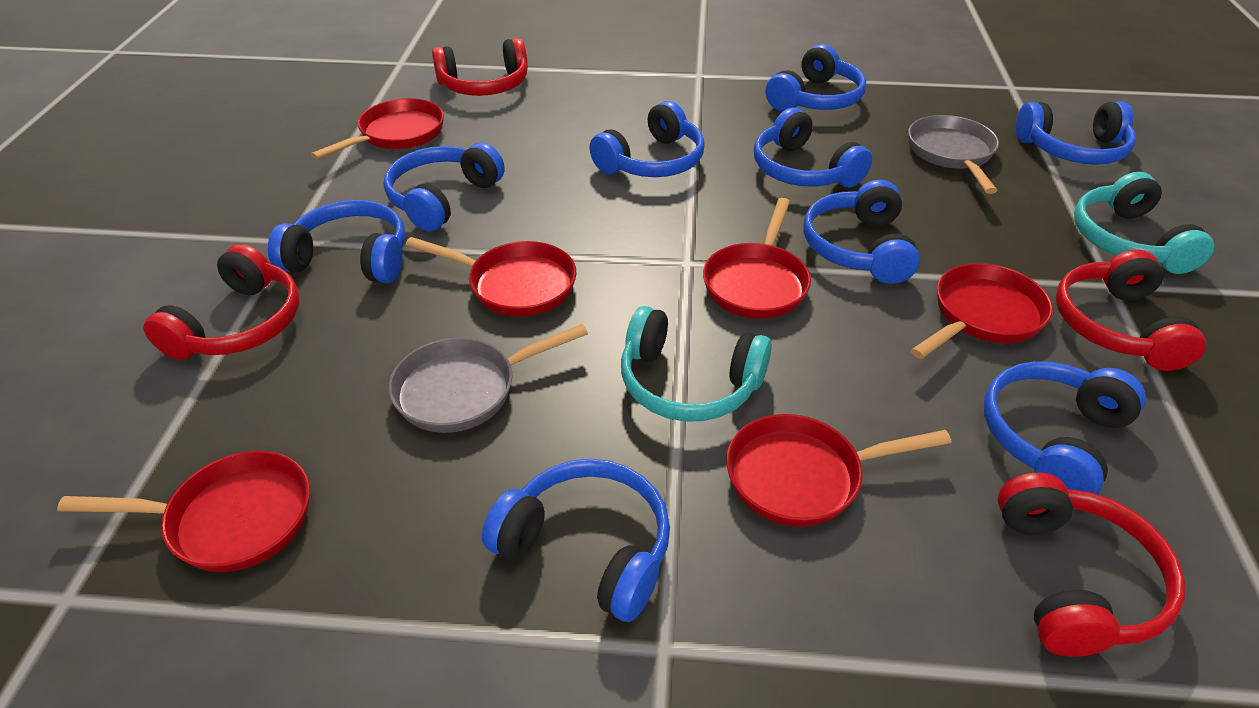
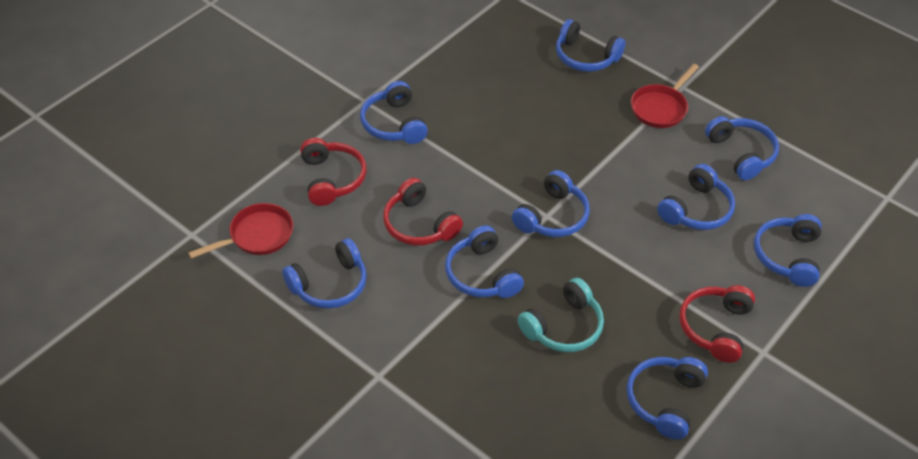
grey pan: [389,324,588,433] [908,115,999,194] = 2 -> none = 0
red headphones: [143,244,299,360] [432,38,528,96] [998,473,1185,657] [1055,250,1206,371] = 4 -> [300,138,367,206] [383,178,463,246] [679,285,755,363] = 3
red pan: [57,451,310,572] [311,98,444,160] [405,237,577,317] [703,198,811,319] [726,414,951,527] [911,263,1053,359] = 6 -> [188,203,293,259] [631,64,699,128] = 2
turquoise headphones: [621,306,772,422] [1074,172,1214,274] = 2 -> [517,278,604,352] = 1

